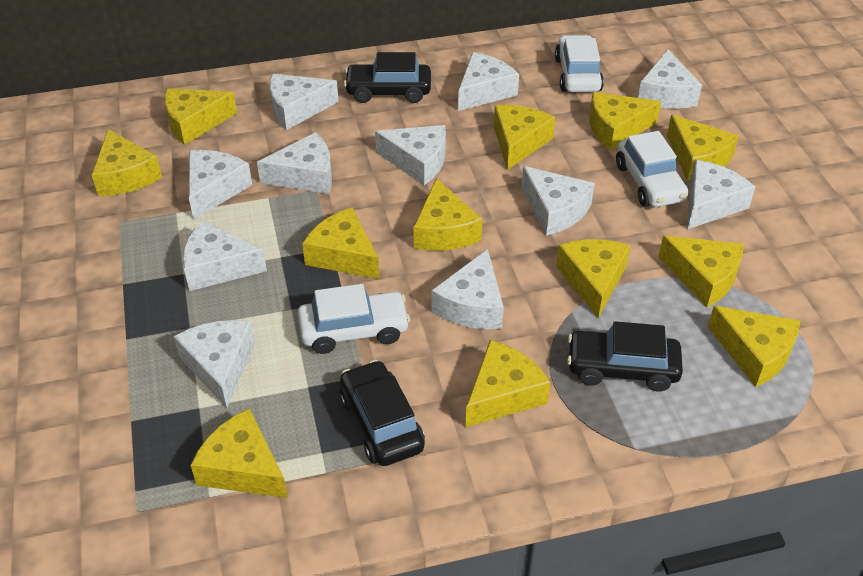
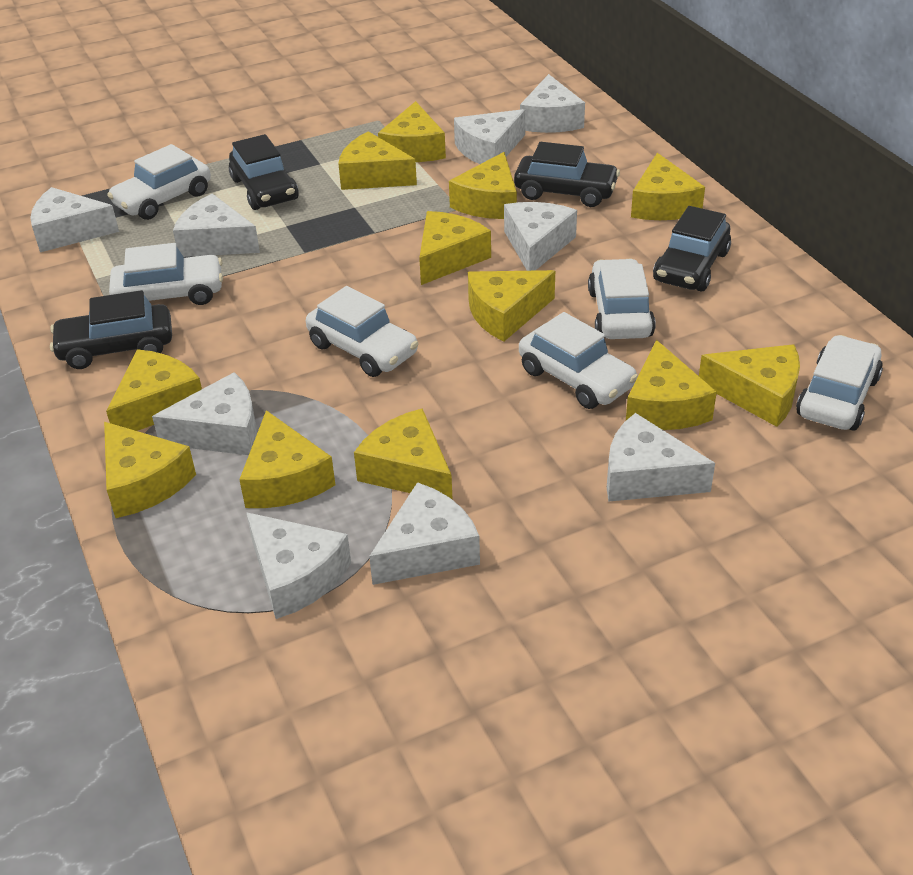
black car: [339,360,425,466] [344,52,431,103] [567,321,683,392] = 3 -> [50,290,172,369] [229,134,299,210] [514,142,620,207] [653,206,731,291] = 4
white car: [297,284,410,354] [555,35,604,92] [616,131,688,207] = 3 -> [107,144,211,220] [109,243,223,305] [306,286,419,377] [519,312,638,409] [588,258,656,339] [796,335,883,431] = 6
white cheese: [174,320,255,408] [182,220,267,291] [189,150,252,219] [257,132,332,194] [270,74,339,130] [375,125,446,185] [432,249,504,329] [458,52,519,111] [521,166,595,236] [638,49,702,109] [687,160,755,229] = 11 -> [30,187,119,252] [152,372,257,455] [173,194,260,257] [246,512,351,619] [369,482,480,585] [454,109,525,164] [504,202,577,271] [520,74,585,133] [607,413,715,502] = 9

